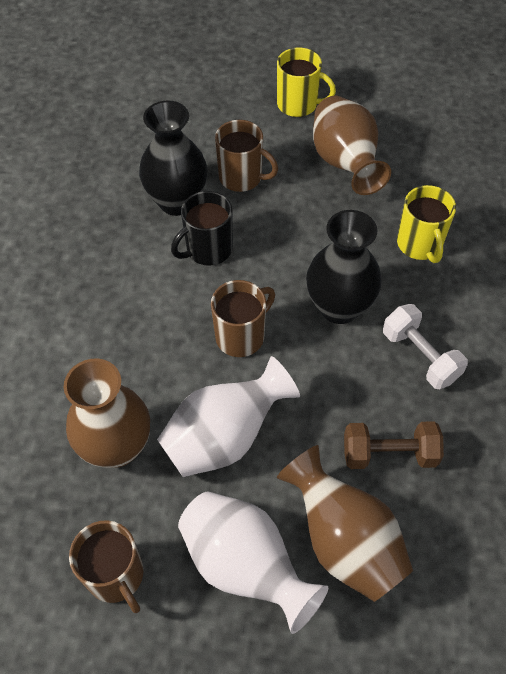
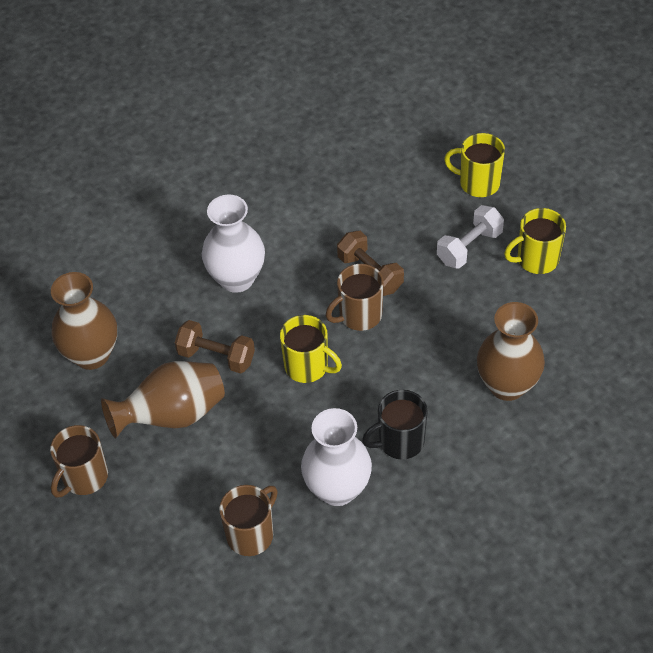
black vase: [139,100,208,216] [306,210,382,324] = 2 -> none = 0
brown dumbbell: [344,421,444,469] = 1 -> [175,320,255,373] [337,231,404,296] = 2
yellow mug: [277,48,336,117] [397,185,456,263] = 2 -> [280,315,342,383] [444,133,505,197] [504,208,566,274] = 3

